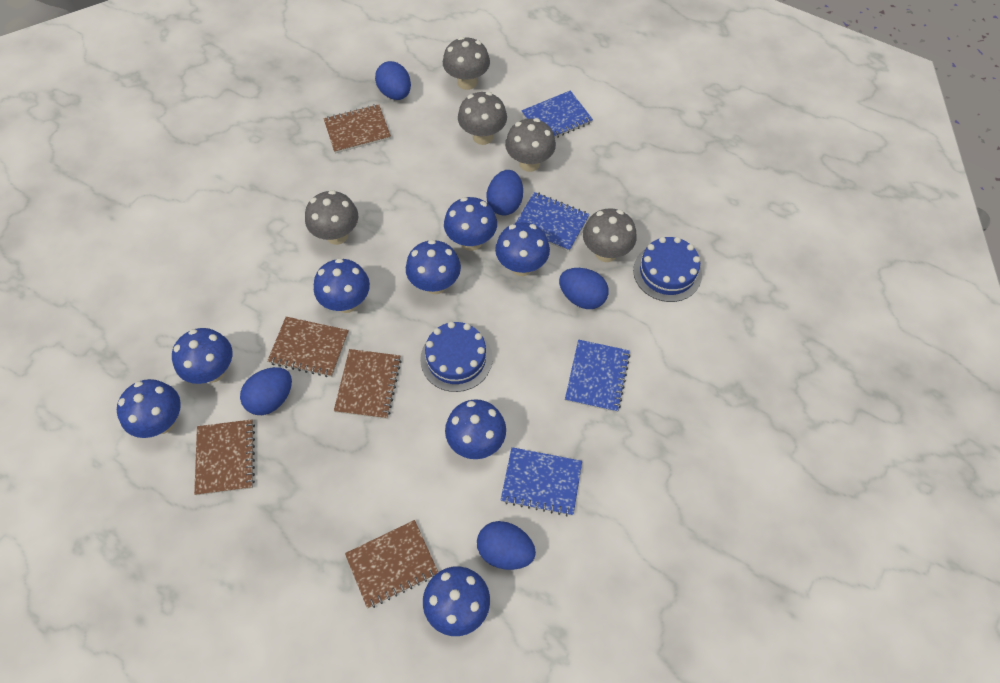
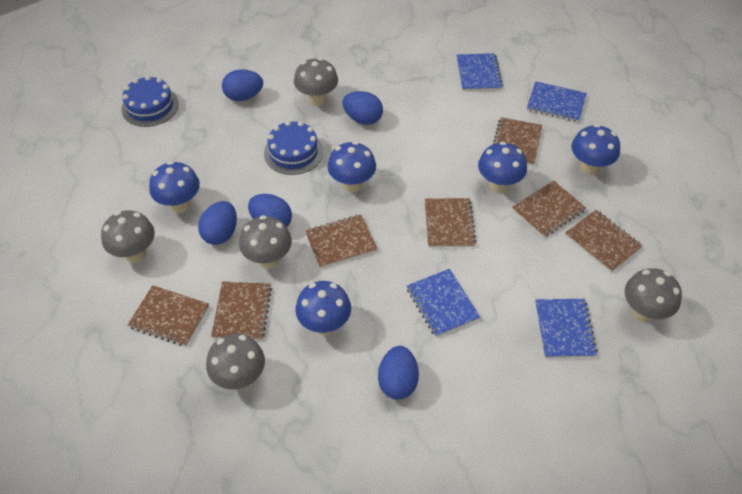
blue mushroom: [117,379,181,438] [172,328,232,384] [314,258,370,313] [406,240,461,294] [423,566,490,636] [444,197,497,251] [445,399,506,459] [495,222,550,276] = 8 -> [149,161,200,213] [296,281,351,335] [328,141,376,193] [478,141,527,193] [571,124,620,175] = 5
brown notebook: [194,419,255,495] [267,317,349,377] [324,104,391,153] [334,349,402,419] [345,520,438,608] = 5 -> [127,285,209,346] [211,281,272,341] [305,214,377,268] [425,198,477,248] [492,117,542,166] [512,181,586,238] [565,210,643,272] = 7

